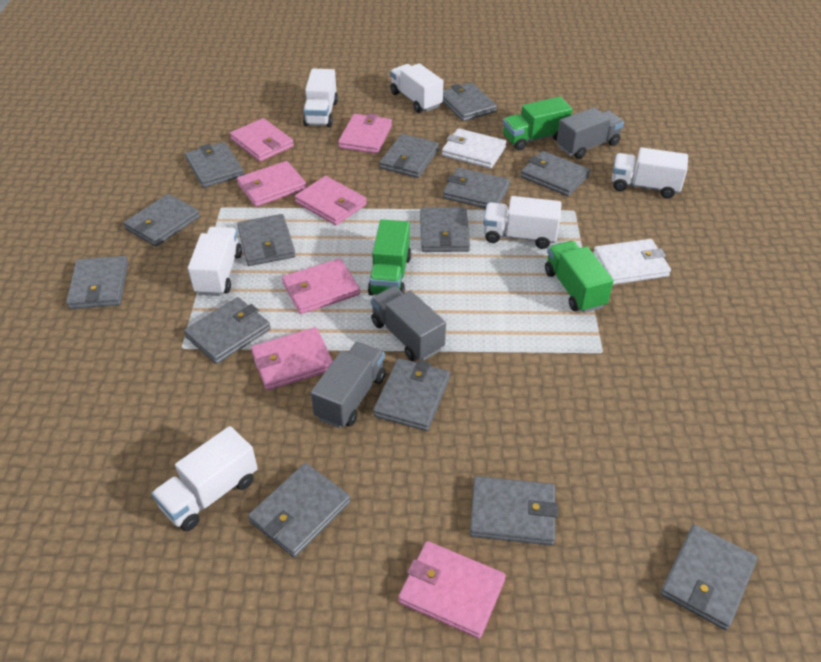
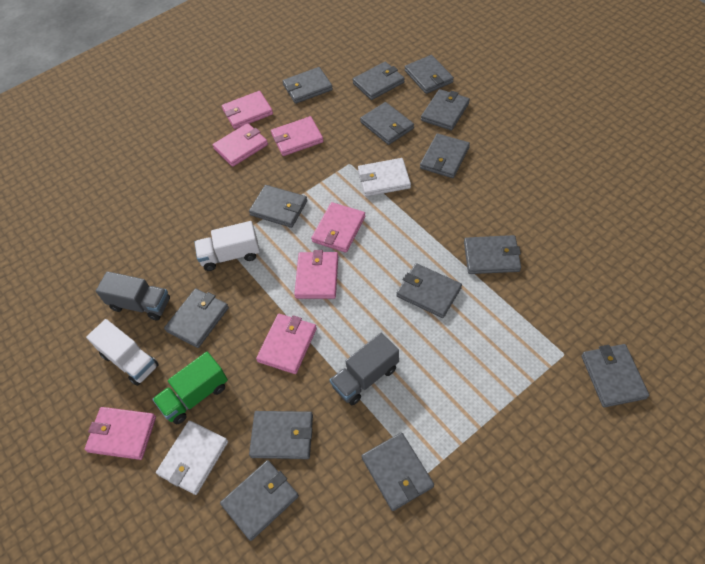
green truck: [368,219,411,296] [503,97,573,150] [545,241,614,313] = 3 -> [152,352,228,424] = 1
grey truck: [311,342,386,428] [371,286,446,361] [557,107,624,159] = 3 -> [96,271,170,320] [330,333,399,405] = 2
white truck: [151,426,258,531] [188,227,242,296] [303,69,338,127] [390,63,443,113] [483,196,562,249] [612,147,688,198] = 6 -> [86,319,159,386] [194,221,260,271] = 2

